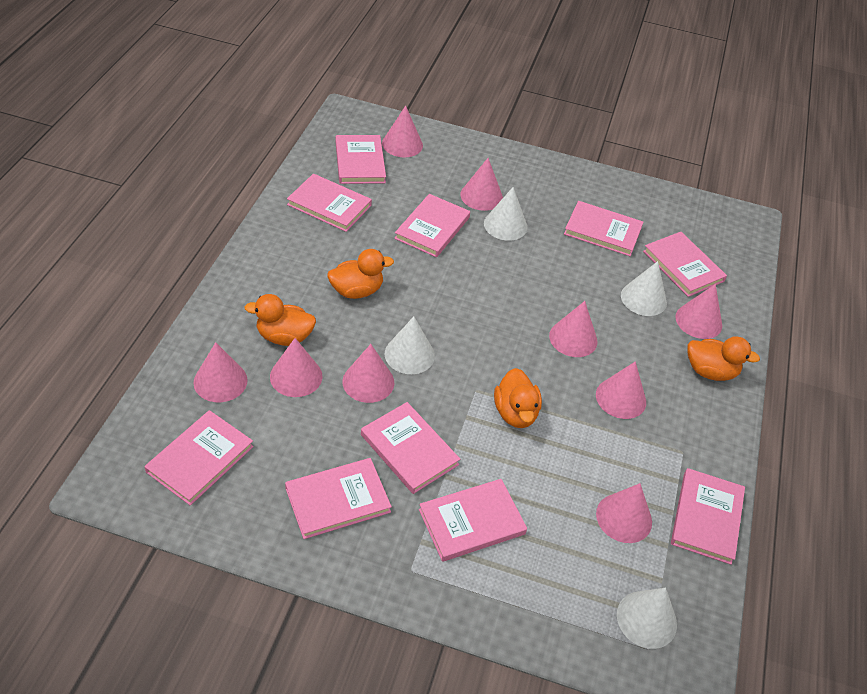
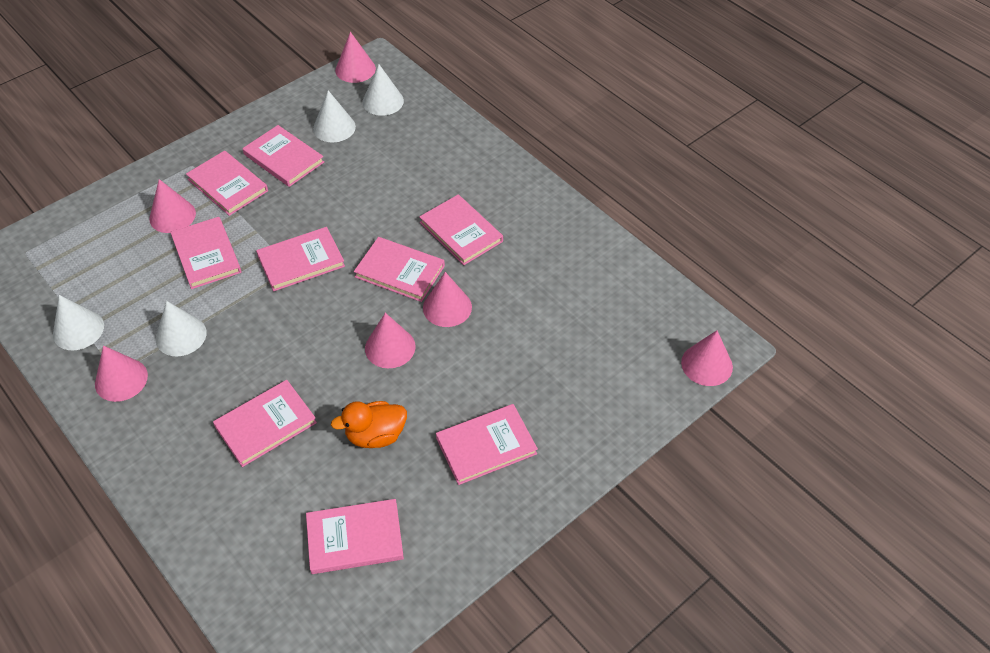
orange duck: [245,294,316,346] [327,249,394,299] [494,368,542,428] [687,336,760,381] = 4 -> [331,401,407,448] = 1
pink book: [144,410,254,506] [285,458,392,539] [287,174,372,232] [335,135,386,184] [361,402,460,494] [394,194,470,258] [419,479,527,562] [564,201,643,256] [643,232,727,297] [671,468,745,565] = 10 -> [170,217,241,289] [186,150,268,216] [213,380,317,467] [243,125,324,187] [256,227,345,291] [306,499,404,574] [354,237,445,302] [419,195,503,265] [436,404,538,485] = 9
pink cone: [193,342,248,402] [270,338,322,397] [342,344,395,403] [382,105,423,157] [460,158,503,211] [549,301,598,357] [596,361,646,419] [596,483,652,543] [675,284,722,339] = 9 -> [95,345,148,402] [149,179,196,233] [335,32,376,83] [365,313,416,368] [423,272,472,327] [681,330,733,386] = 6

